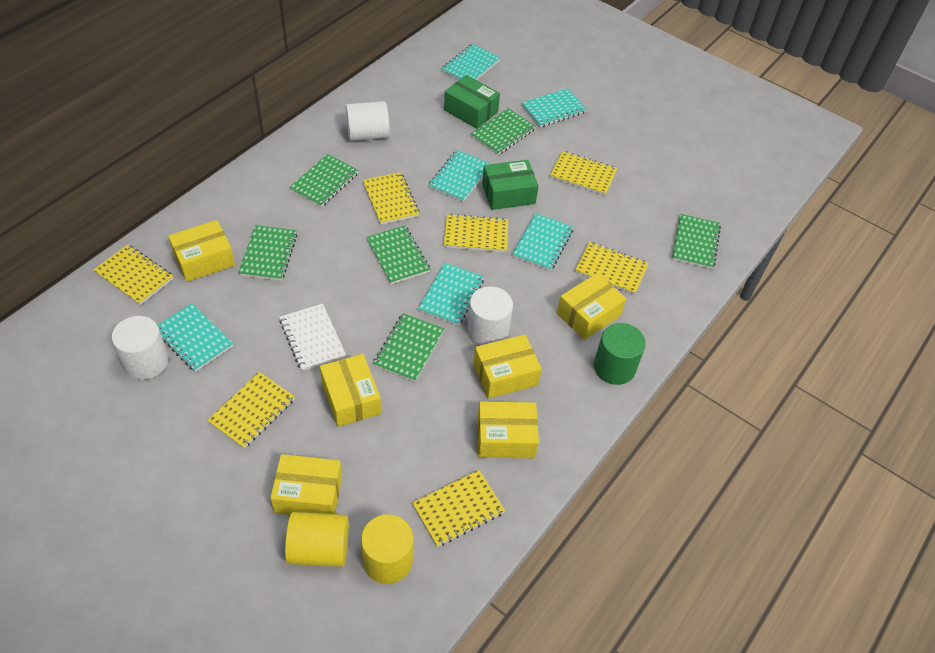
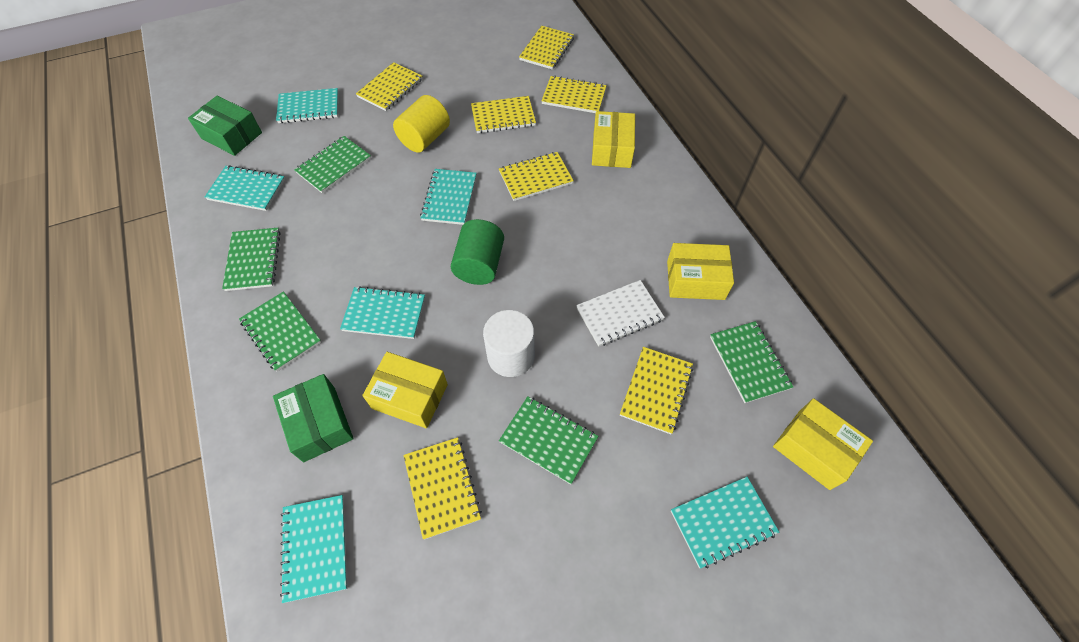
green notebook: [238,225,297,281] [289,154,359,207] [366,225,430,284] [373,313,444,382] [471,108,536,155] [672,214,721,269] = 6 -> [222,228,281,291] [239,291,321,371] [294,136,371,193] [499,396,598,484] [710,321,793,403] = 5
white cylinder: [112,316,169,380] [346,101,390,141] [467,286,513,346] = 3 -> [483,310,535,377] = 1
yellow box: [168,220,235,282] [270,454,342,515] [320,354,381,427] [473,334,542,399] [477,402,539,458] [557,273,626,340] = 6 -> [362,352,448,428] [592,111,635,168] [667,243,734,300] [773,398,873,490] = 4
yellow cylinder: [285,512,349,567] [361,514,413,584] = 2 -> [393,95,450,153] = 1

